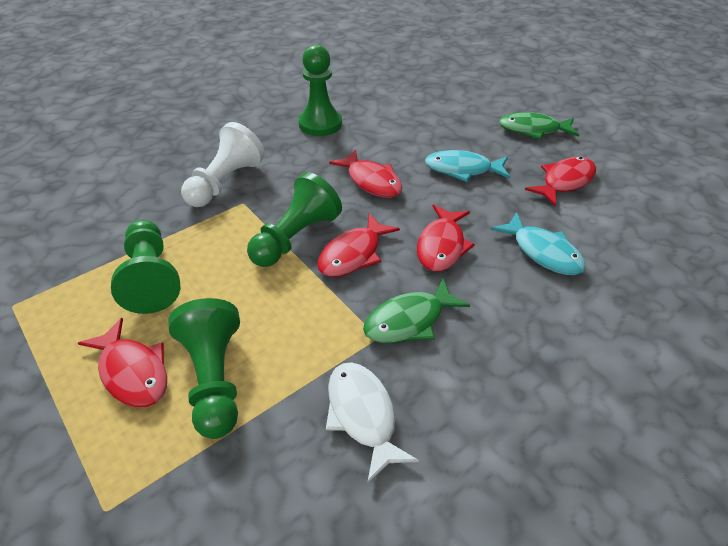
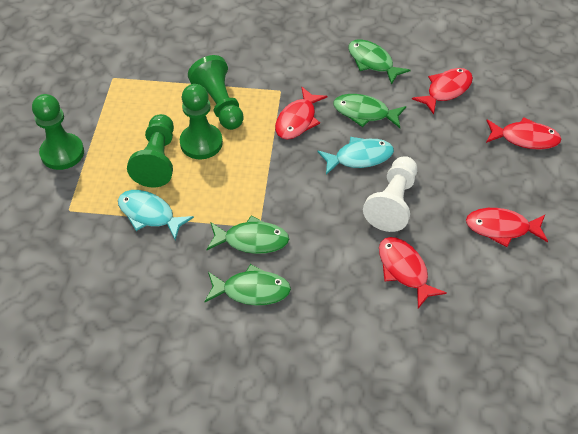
green fish: [363,279,470,343] [499,112,579,139] = 2 -> [204,264,291,305] [207,216,289,254] [333,94,406,128] [348,39,410,85] = 4
white fish: [326,362,419,483] = 1 -> none = 0

